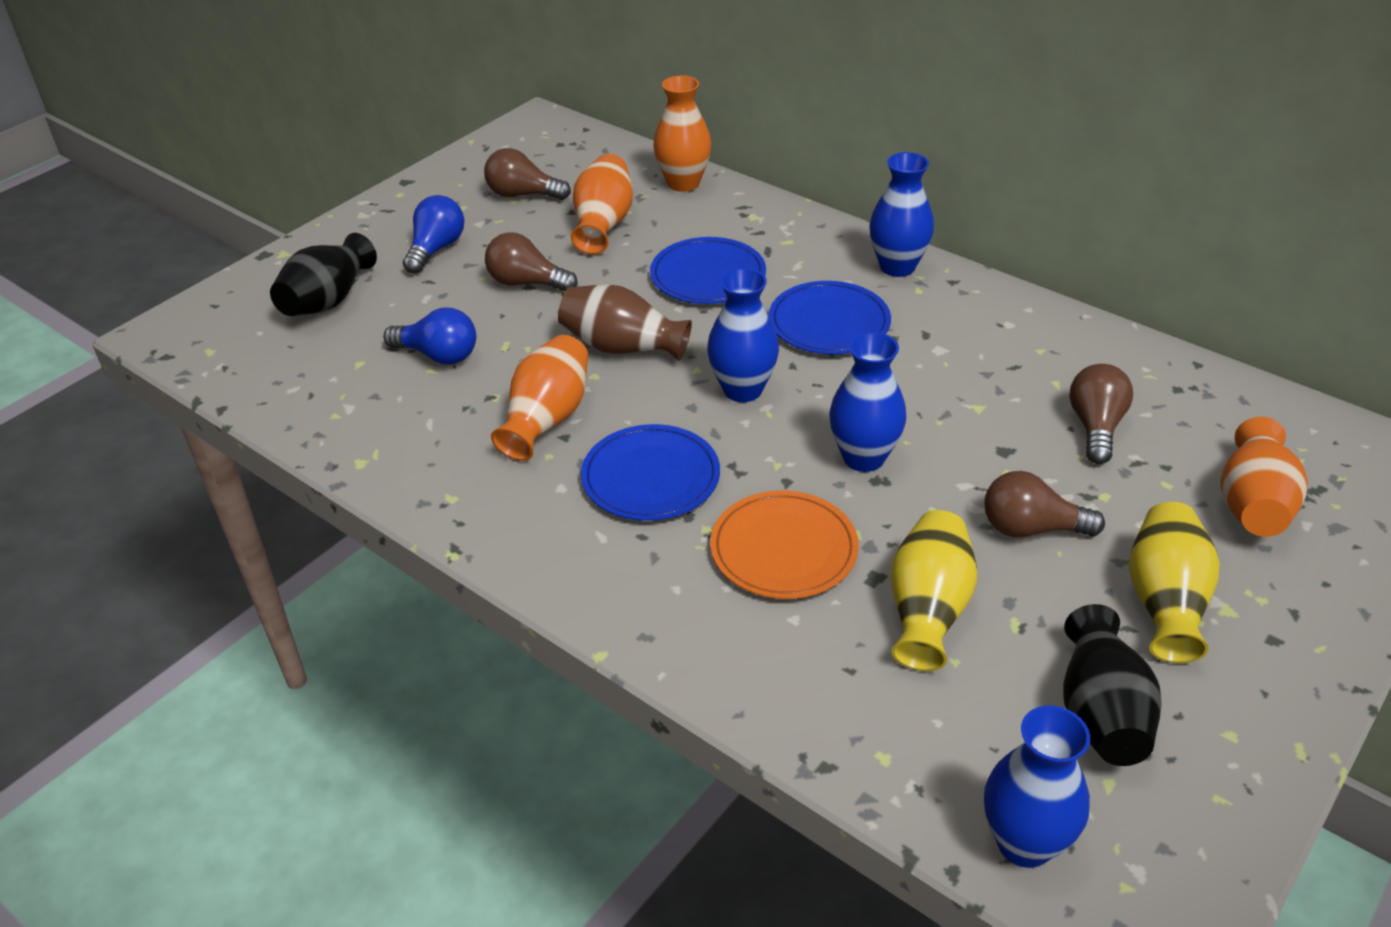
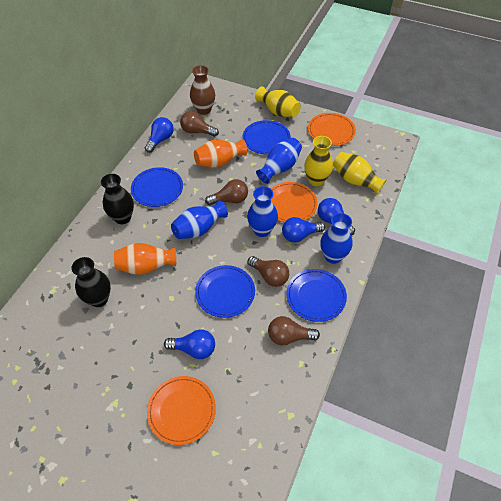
blue light bulb: [384,308,476,364] [403,195,464,274] = 2 -> [145,117,174,153] [164,329,215,359] [282,217,325,243] [318,198,355,235] = 4
blue plate: [581,424,720,521] [650,237,766,304] [769,281,891,354] = 3 -> [131,167,183,207] [195,265,255,318] [243,120,291,155] [286,269,347,322] = 4
orange plate: [710,491,859,599] = 1 -> [147,376,216,445] [271,182,318,222] [308,113,356,146] = 3
orange vase: [491,335,588,461] [571,154,633,254] [653,76,711,192] [1220,417,1308,537] = 4 -> [114,243,176,275] [194,139,247,168] = 2
yellow vase: [891,510,977,671] [1129,502,1220,663] = 2 -> [255,86,301,117] [304,136,333,186] [333,152,387,195] = 3

